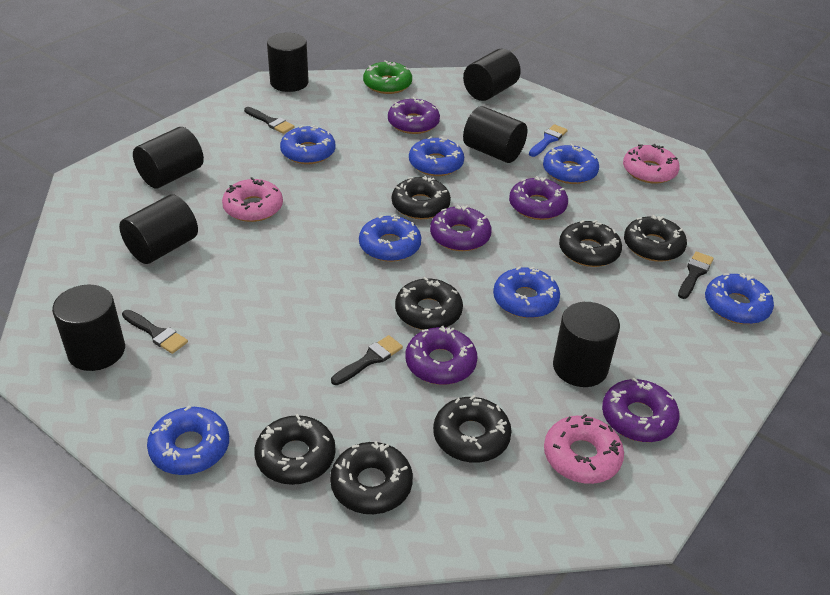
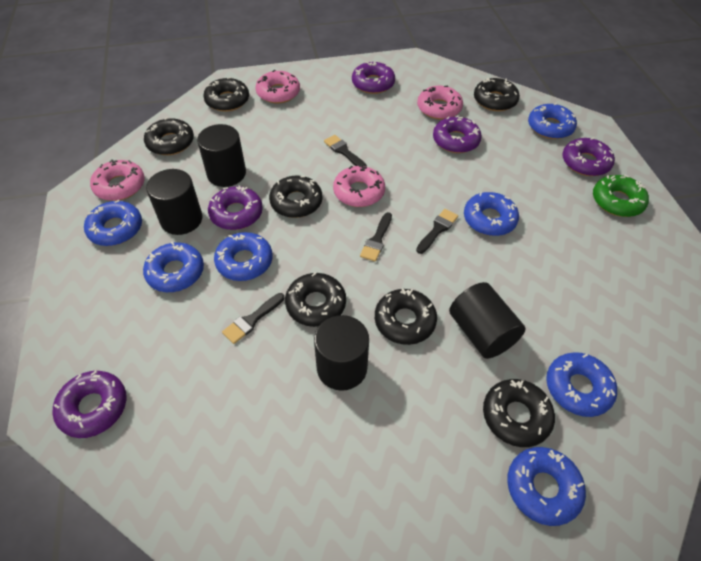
black cylinder: [52,285,125,371] [119,195,198,264] [133,127,204,188] [267,33,309,92] [463,49,521,101] [463,106,527,163] [553,302,620,387] = 7 -> [146,169,203,235] [197,124,246,187] [314,315,369,391] [449,282,526,359] = 4
blue brush: [529,124,568,157] = 1 -> none = 0
pink donut: [222,177,283,222] [544,414,624,484] [623,144,680,184] = 3 -> [90,159,145,201] [255,70,300,103] [333,164,385,207] [417,85,463,119] = 4

